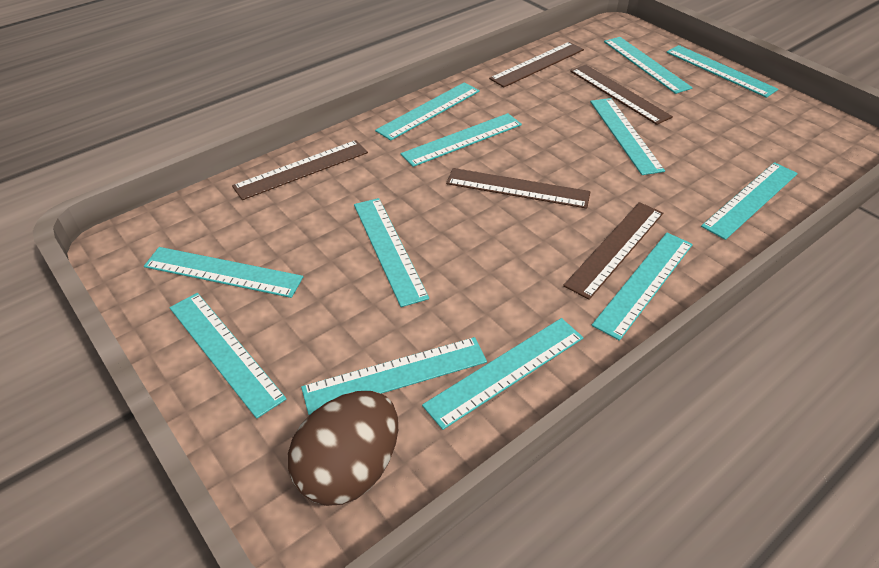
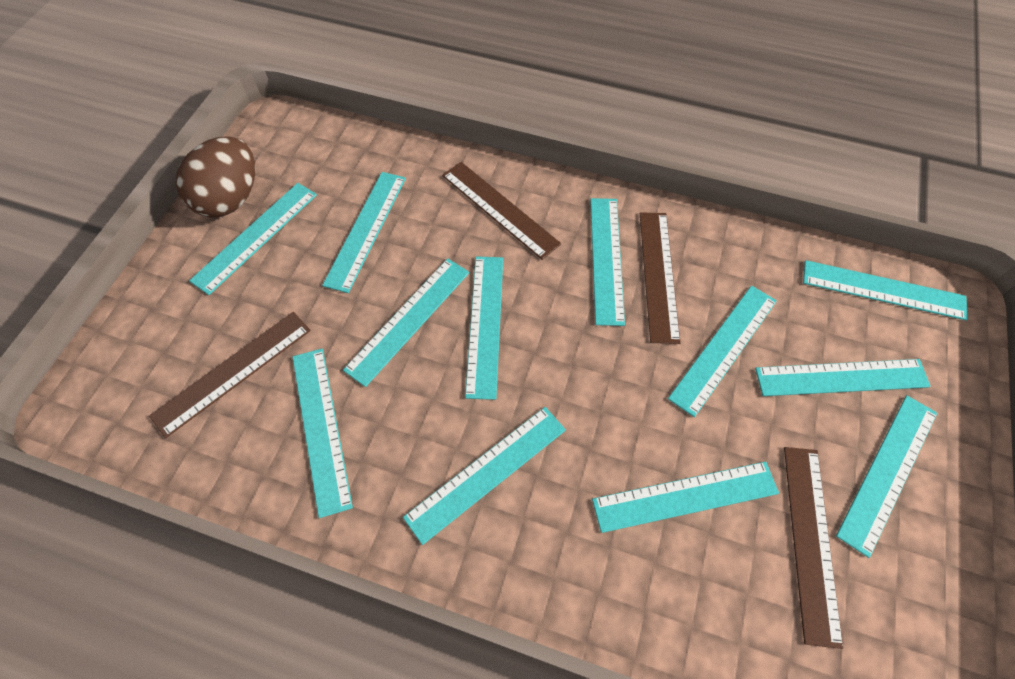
brown ruler: [232,140,368,200] [446,168,591,209] [489,42,584,87] [563,202,663,300] [570,64,673,125] = 5 -> [149,312,311,438] [442,162,561,260] [640,212,681,344] [784,447,843,649] = 4

